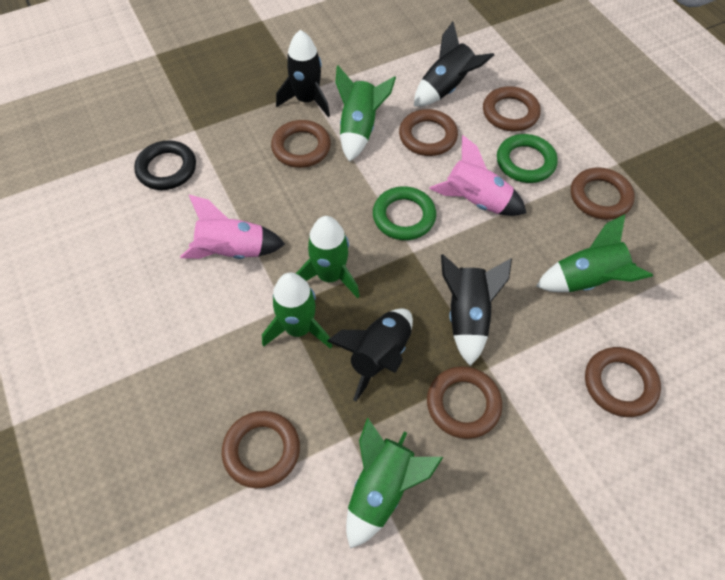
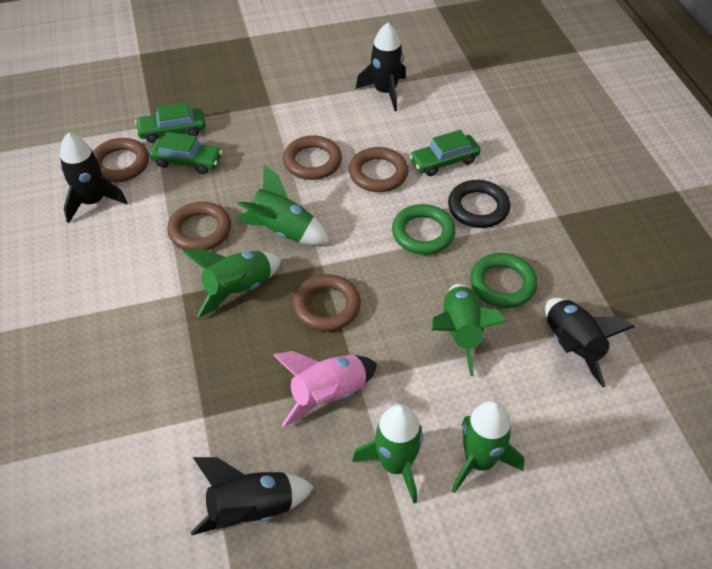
brown ring: [222,411,300,488] [271,120,331,168] [399,109,458,156] [427,366,502,439] [483,86,541,131] [571,168,635,220] [585,347,661,417] = 7 -> [93,138,149,182] [167,202,231,250] [283,135,342,180] [292,274,361,332] [349,147,409,192] = 5
green car: none = 0 -> [135,102,206,143] [149,132,222,174] [409,130,481,176] = 3
pink rocket: [180,195,285,259] [429,135,526,216] = 2 -> [273,351,377,426] = 1

